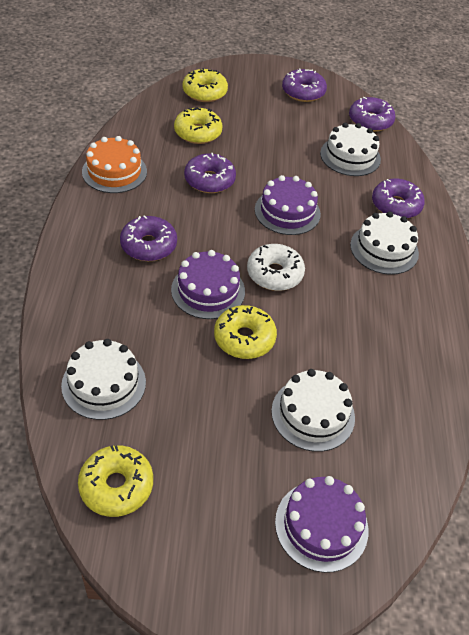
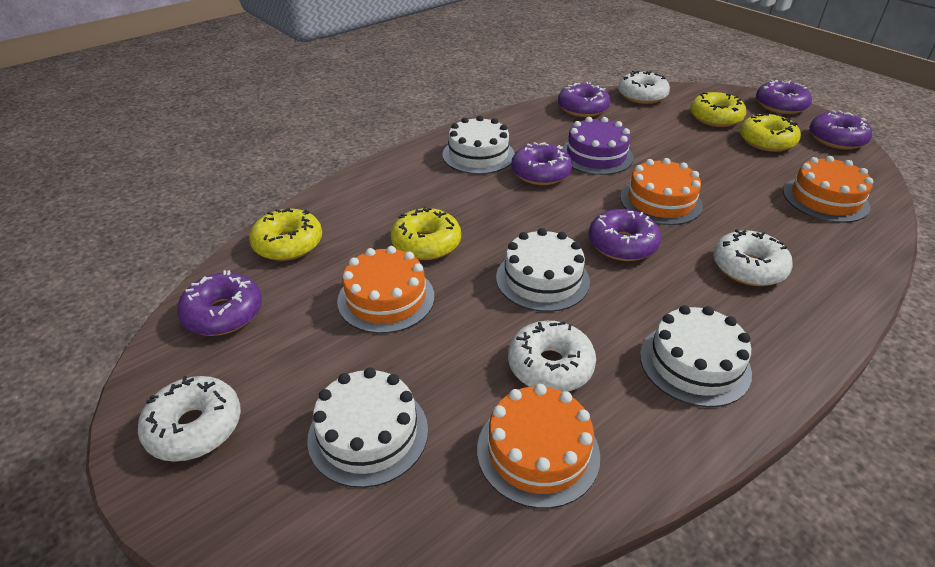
orange cake: [82,136,147,193] = 1 -> [337,246,434,334] [477,384,600,509] [620,158,703,225] [783,156,874,223] = 4
purple cake: [171,250,245,319] [255,175,321,235] [275,476,368,573] = 3 -> [562,117,633,175] = 1
purple donut: [120,215,177,261] [184,153,236,193] [282,69,327,102] [349,97,396,132] [372,179,425,219] = 5 -> [177,270,262,336] [511,142,572,185] [558,82,610,117] [589,209,661,261] [756,80,812,114] [810,110,872,150] = 6
white donut: [247,244,305,291] = 1 -> [138,376,241,462] [508,321,596,392] [618,71,670,104] [713,229,793,286] = 4

